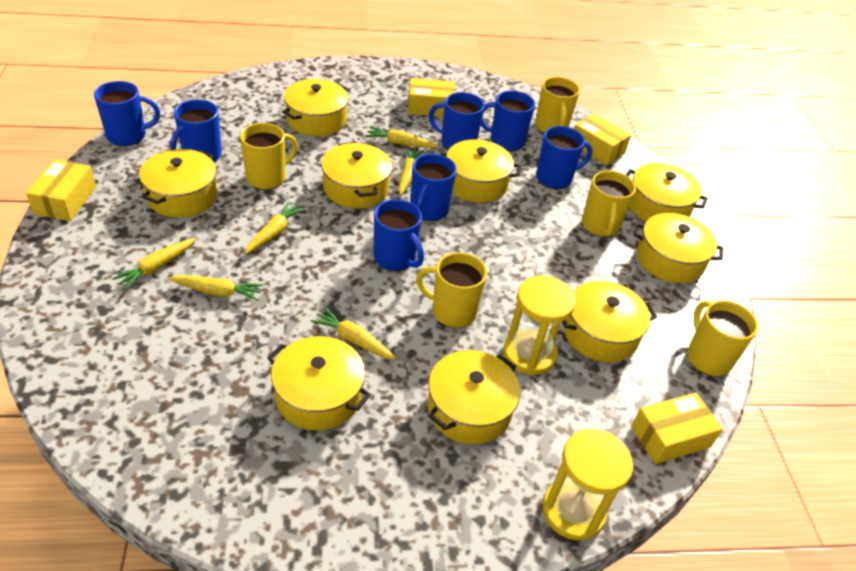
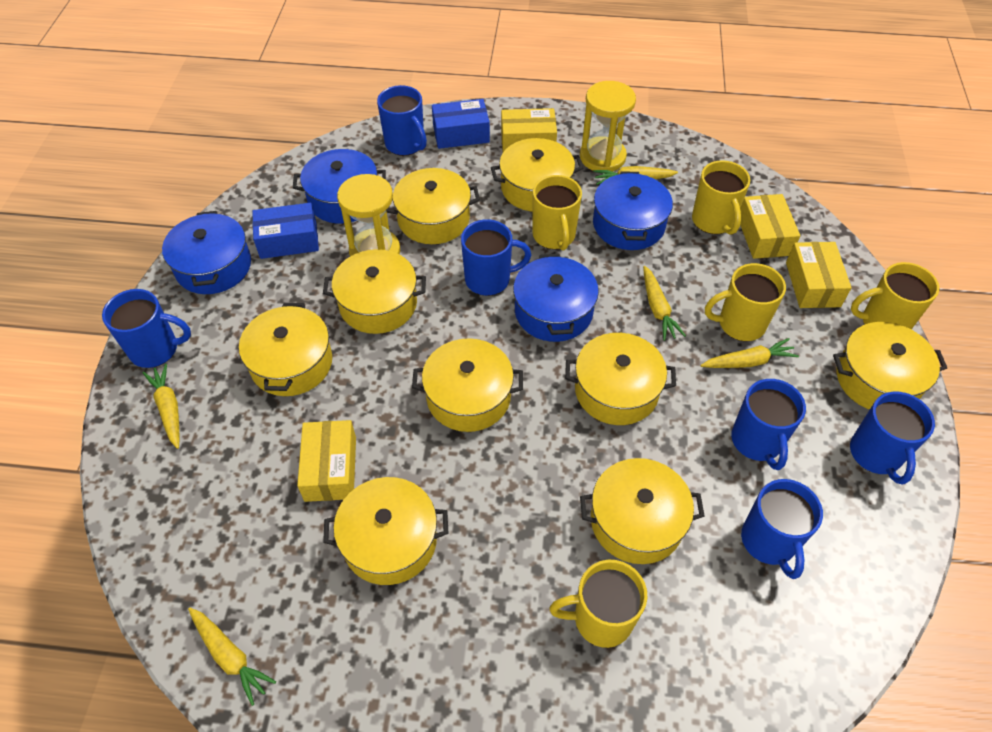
blue box: none = 0 -> [252,203,319,259] [432,99,490,149] = 2
blue mug: [94,81,160,146] [170,99,222,162] [374,199,424,271] [410,154,457,221] [429,92,485,150] [481,91,535,151] [536,126,592,189] = 7 -> [102,289,191,368] [377,85,427,156] [461,219,531,296] [731,379,806,470] [741,479,823,579] [850,391,935,484] = 6
blue pot: none = 0 -> [162,211,251,294] [293,149,386,224] [513,253,599,342] [593,171,673,250] = 4
yellow carrot: [112,238,196,290] [169,275,263,301] [245,202,304,254] [310,307,396,360] [365,126,439,148] [398,147,425,195] = 6 -> [143,364,180,449] [188,608,276,706] [593,166,678,185] [643,266,686,341] [700,338,799,368] = 5

